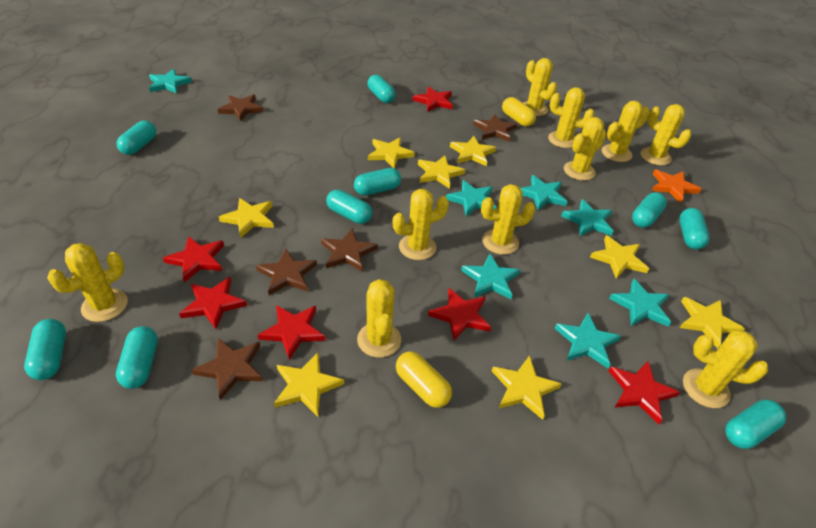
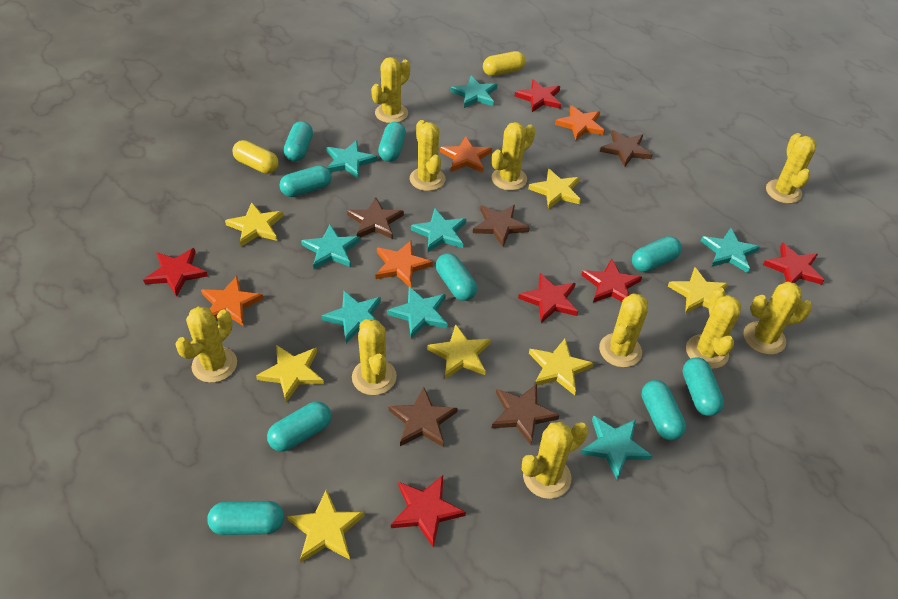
orange star: [652,170,702,203] = 1 -> [201,276,264,326] [375,241,433,287] [440,136,492,173] [555,105,605,140] = 4
turquoise star: [149,69,192,93] [446,180,496,217] [461,254,520,299] [521,175,568,210] [555,313,621,368] [561,199,614,236] [609,279,671,327] = 7 -> [301,225,360,269] [321,291,381,343] [326,140,377,179] [387,287,448,338] [411,208,466,252] [450,76,497,108] [580,416,653,479] [701,228,760,273] = 8
yellow star: [219,198,274,238] [274,353,344,417] [368,138,415,169] [418,155,465,189] [450,136,496,167] [492,355,561,420] [590,235,649,279] [680,297,745,349] = 8 -> [225,202,283,247] [256,345,324,402] [287,489,364,562] [427,324,491,379] [528,168,581,209] [529,339,594,395] [668,267,728,314] = 7

